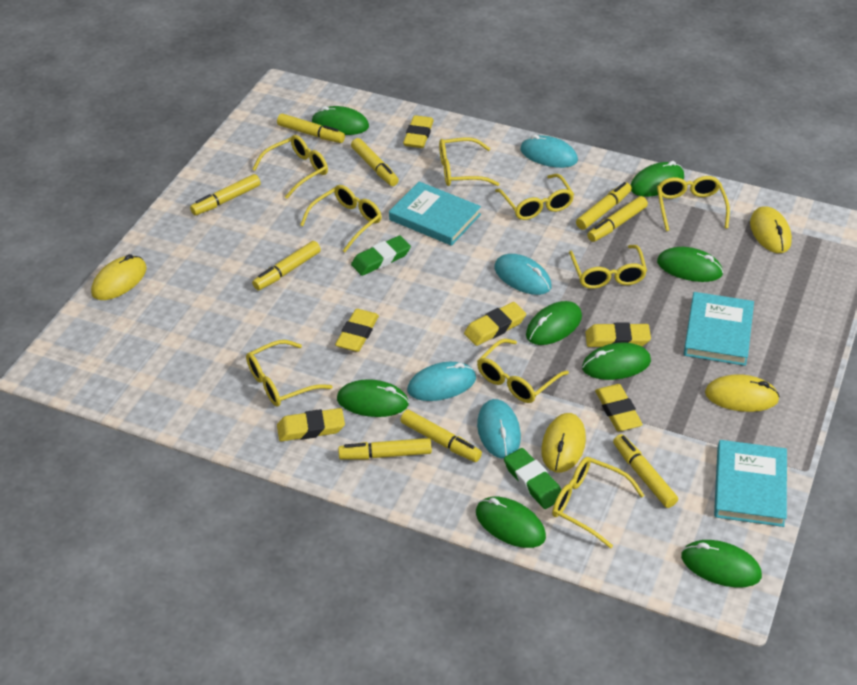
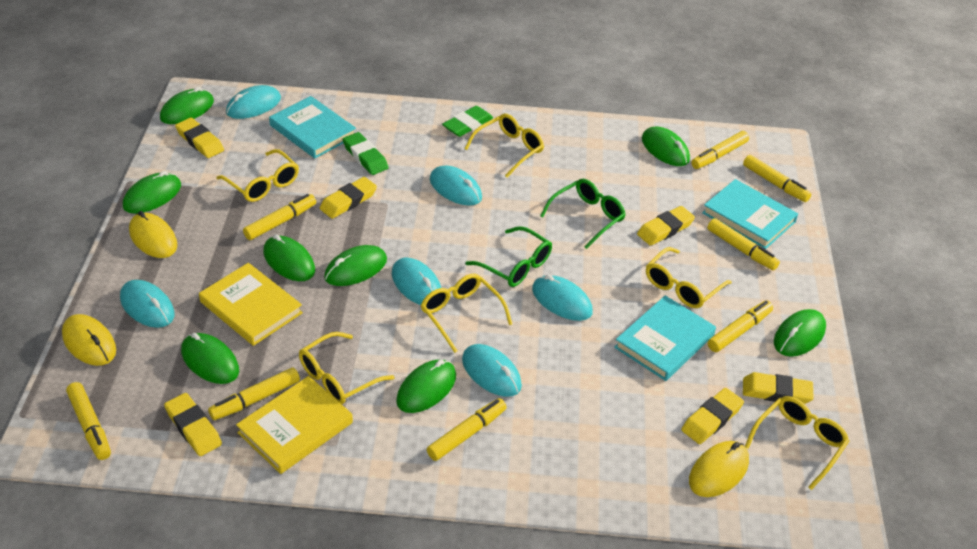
green glasses: none = 0 -> [465,226,552,287] [540,179,626,249] = 2
turquoise mouse: [407,362,476,401] [477,399,521,459] [494,254,552,295] [520,134,578,168] = 4 -> [120,280,174,328] [226,85,281,119] [392,258,441,305] [430,165,482,206] [462,344,522,397] [532,274,593,321] = 6
yellow book: none = 0 -> [199,263,303,346] [236,376,353,474] = 2
yellow glasses: [246,340,332,407] [253,135,328,199] [300,185,382,252] [439,137,499,186] [477,339,569,403] [495,174,574,220] [552,457,645,548] [569,245,647,289] [657,176,730,231] = 9 -> [216,149,299,202] [299,332,395,404] [421,274,512,353] [464,114,544,177] [646,247,732,308] [745,396,849,490] = 6
yellow marker: [190,174,261,215] [252,241,321,290] [277,114,345,143] [338,438,432,460] [351,138,399,186] [400,410,482,462] [576,182,632,230] [587,196,648,242] [613,434,678,508] = 9 -> [66,382,111,460] [208,367,300,420] [243,194,316,240] [427,398,507,461] [691,131,749,169] [707,218,780,270] [708,300,773,352] [743,155,811,202] = 8
yellow mouse: [91,254,147,300] [541,413,586,473] [705,374,780,412] [750,206,792,253] = 4 -> [62,314,116,366] [129,211,177,258] [689,441,749,497] = 3

